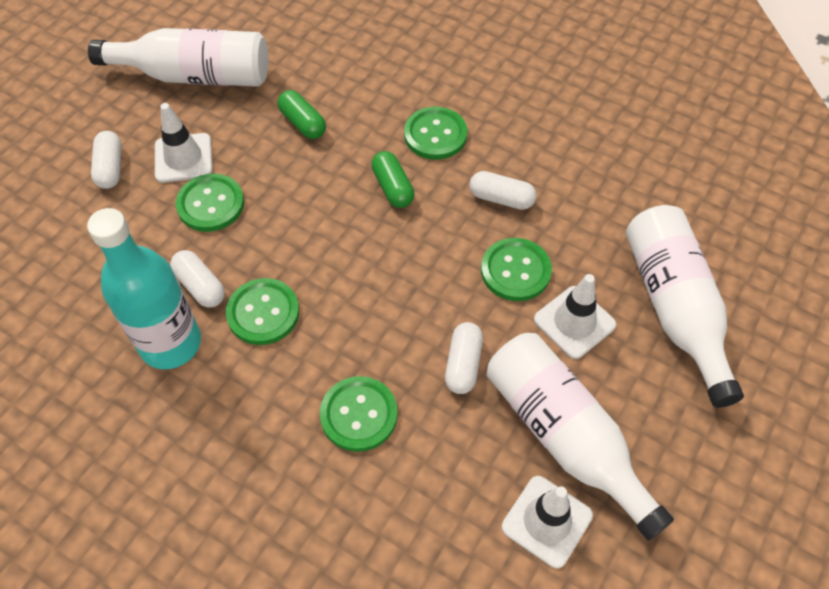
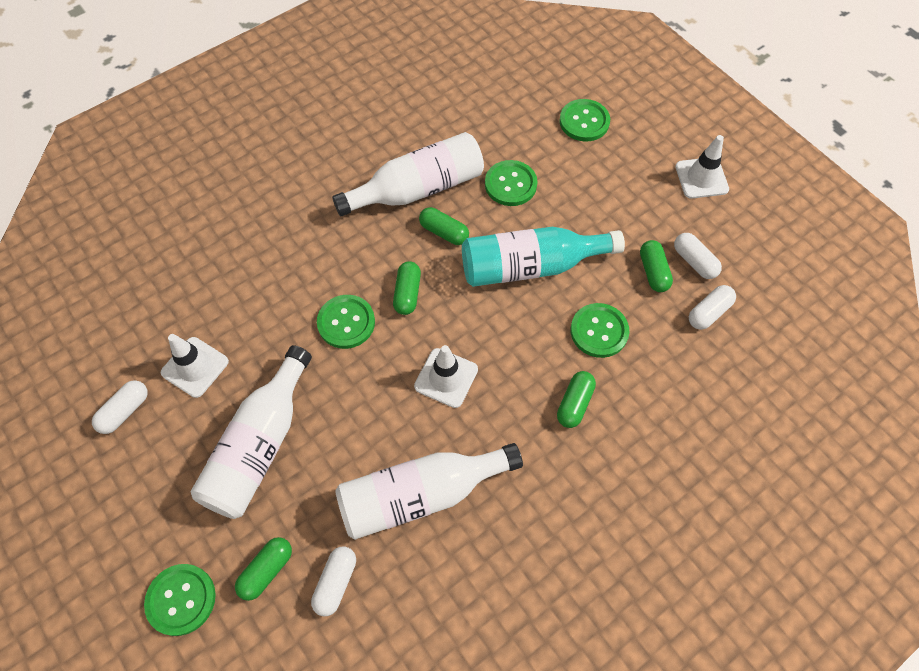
green capsule: [277,90,326,139] [371,151,415,208] = 2 -> [235,537,292,601] [393,261,421,315] [419,207,469,245] [557,371,596,428] [640,240,673,292] = 5

